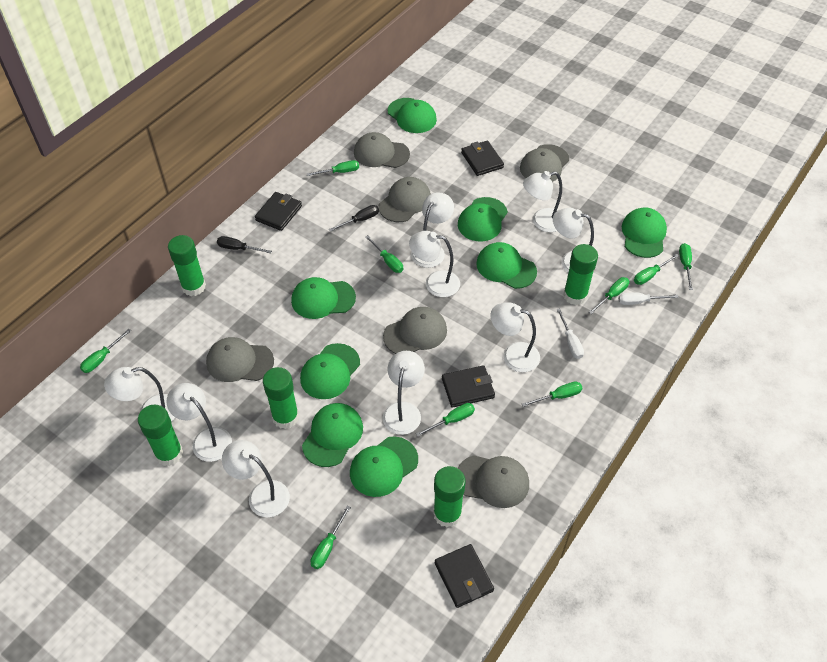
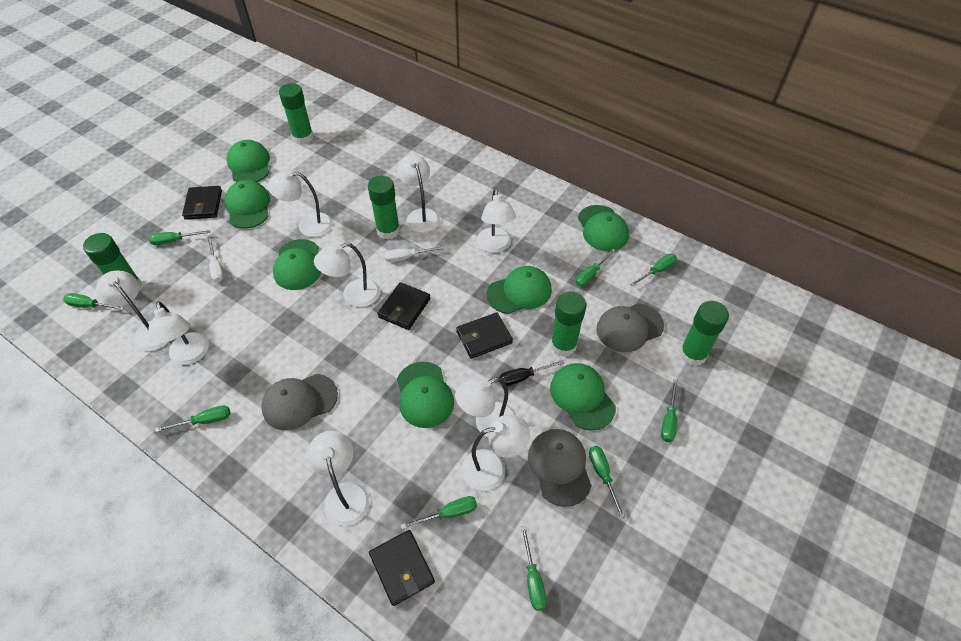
black screwdriver: [217,236,272,254] [329,205,379,232] = 2 -> [499,360,564,386] = 1
green cap: [291,277,356,319] [300,343,360,399] [302,403,363,467] [350,436,418,497] [388,98,437,133] [458,197,508,242] [476,242,537,289] [622,207,667,258] = 8 -> [225,180,270,229] [227,140,270,182] [273,239,321,290] [397,362,454,428] [487,266,552,314] [550,363,616,430] [578,205,629,251] = 7
grey cap: [206,337,274,382] [354,132,410,168] [378,177,431,222] [383,307,447,354] [458,455,529,508] [520,144,569,182] = 6 -> [261,374,338,430] [528,429,592,507] [596,304,664,352] = 3

